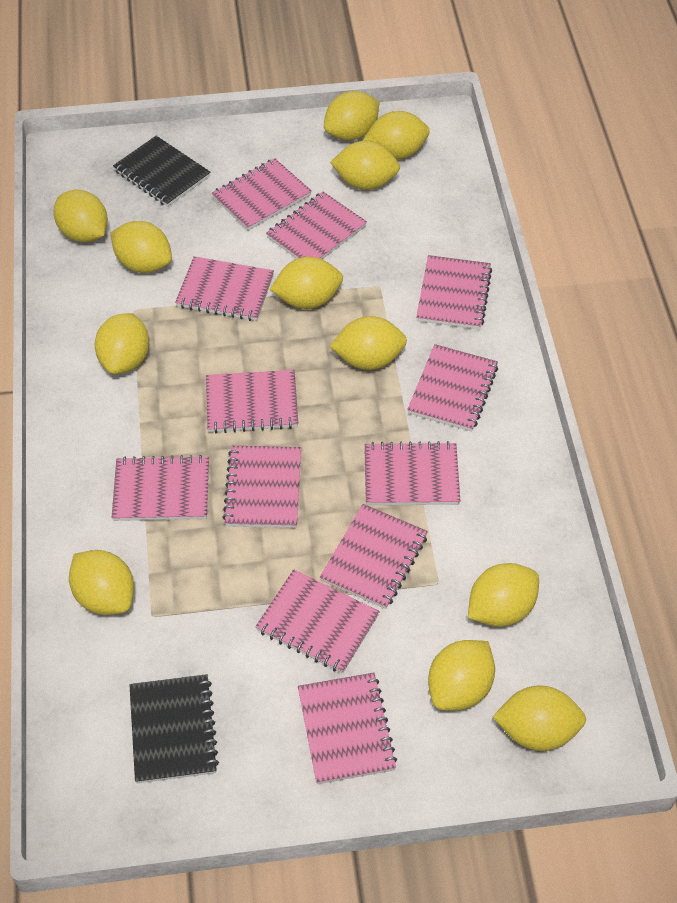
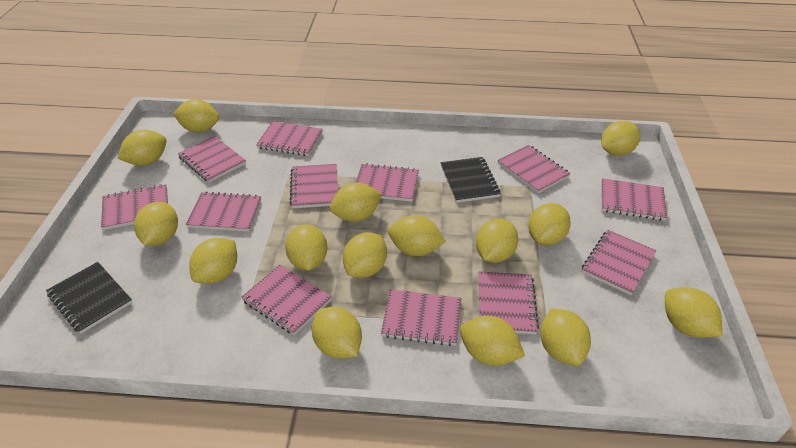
yellow lemon: [54,190,108,243] [69,550,134,615] [95,313,149,374] [111,221,172,273] [269,257,343,309] [324,91,380,140] [330,141,400,190] [330,316,407,370] [363,111,430,159] [428,640,495,711] [468,563,539,627] [493,685,586,751] = 12 -> [117,130,167,166] [134,202,178,246] [173,99,219,133] [189,238,237,284] [285,224,327,270] [311,307,362,359] [330,183,382,222] [343,232,387,278] [388,215,446,256] [460,316,525,366] [476,219,518,263] [528,203,571,245] [540,309,591,366] [601,121,641,156] [665,287,723,338] = 15

